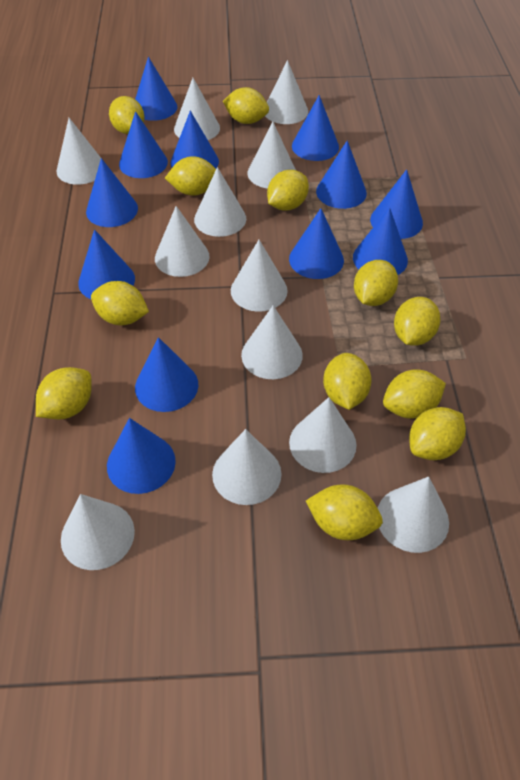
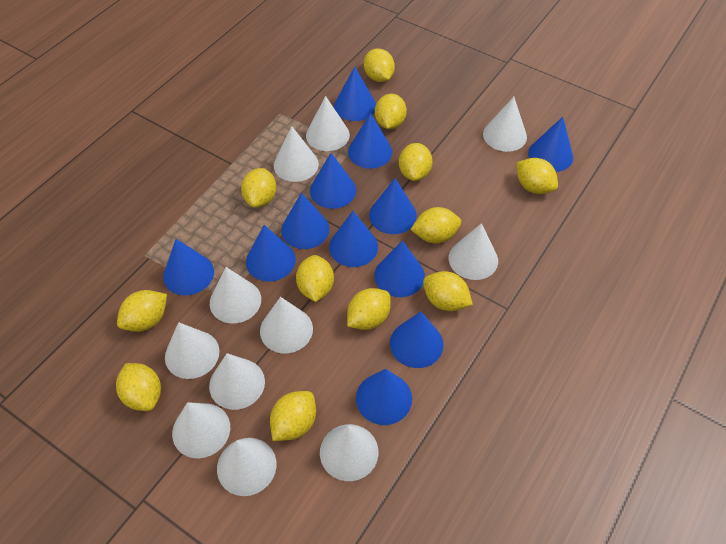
white cone: [57,118,101,185] [61,494,135,570] [155,206,210,277] [174,78,220,140] [194,167,246,237] [212,429,282,505] [231,240,288,312] [241,306,303,379] [248,122,296,188] [265,60,308,124] [289,397,357,473] [378,477,449,553] = 12 -> [165,322,219,379] [172,402,230,458] [209,353,265,410] [210,267,261,324] [217,438,277,496] [260,297,313,353] [274,126,319,182] [306,96,350,151] [320,424,379,481] [449,223,498,280] [483,97,527,152] = 11

